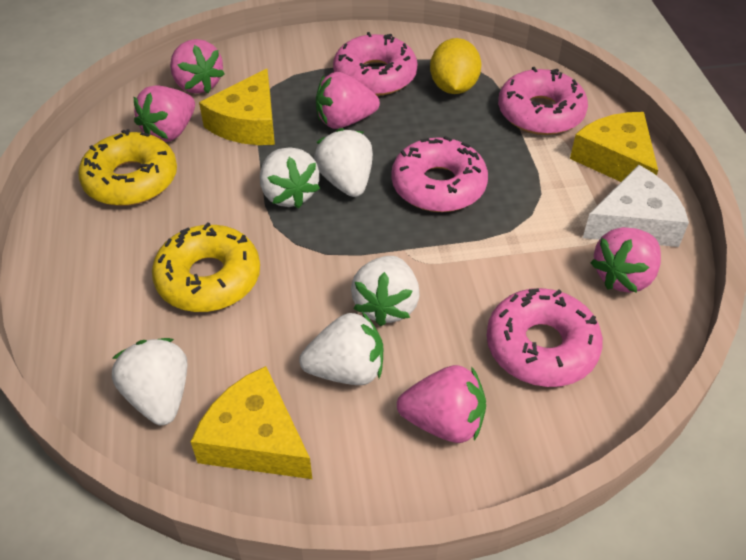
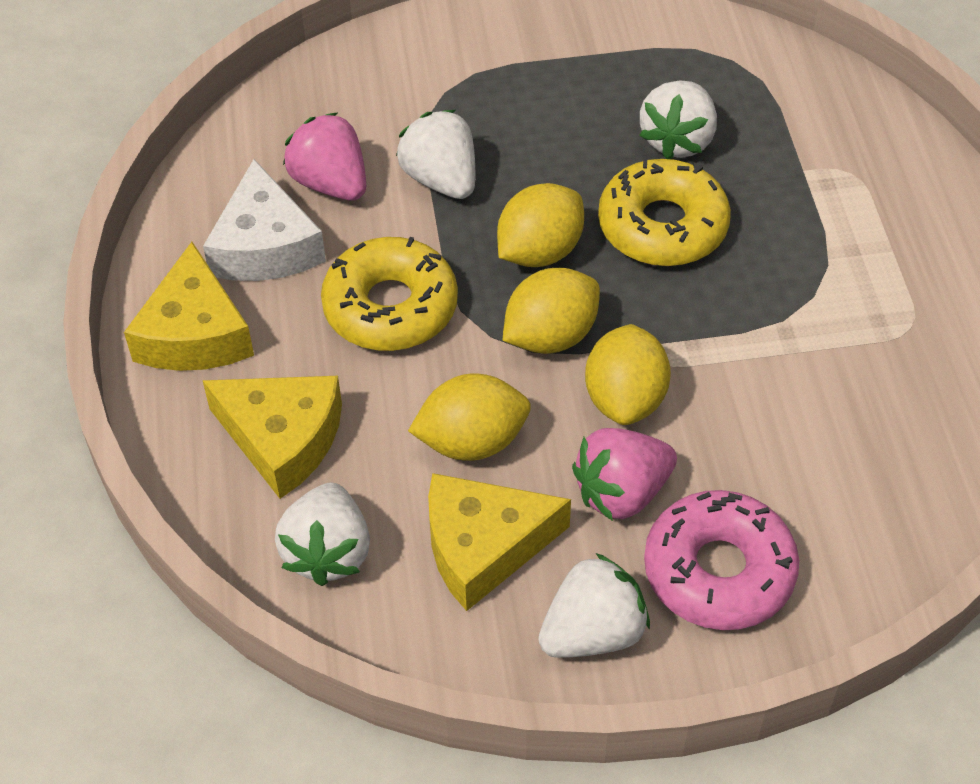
pink donut: [333,32,418,96] [391,136,488,212] [487,288,603,387] [498,67,588,135] = 4 -> [644,490,799,630] = 1
pink strawberry: [134,85,195,142] [170,39,225,93] [316,72,380,129] [397,365,486,443] [590,227,661,293] = 5 -> [283,112,366,201] [572,428,677,521] = 2
white strawberry: [112,338,187,425] [260,147,320,208] [299,312,383,385] [314,128,373,197] [351,256,420,326] = 5 -> [275,482,370,586] [396,110,475,199] [538,553,650,658] [639,81,717,159] = 4
yellow lemon: [430,38,482,94] = 1 -> [408,374,531,461] [497,183,584,267] [502,268,600,354] [585,324,671,425] = 4

